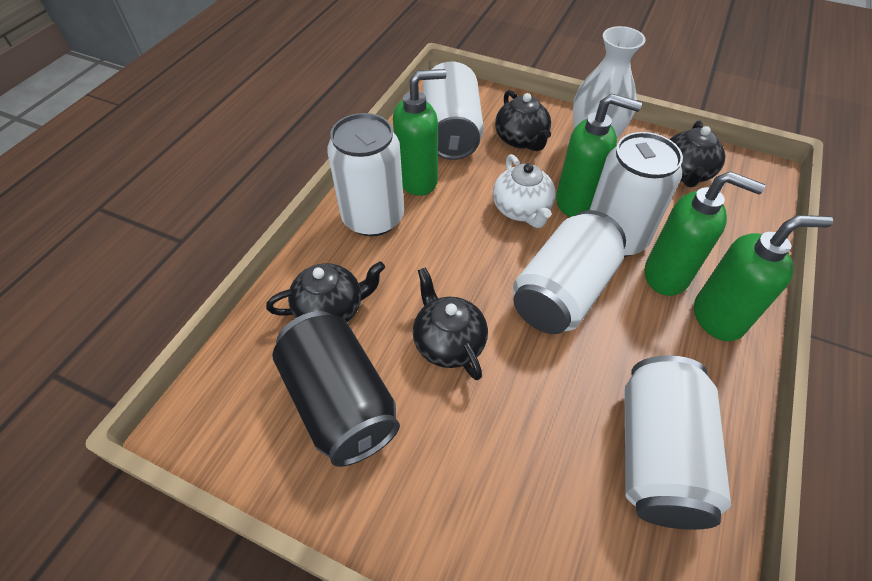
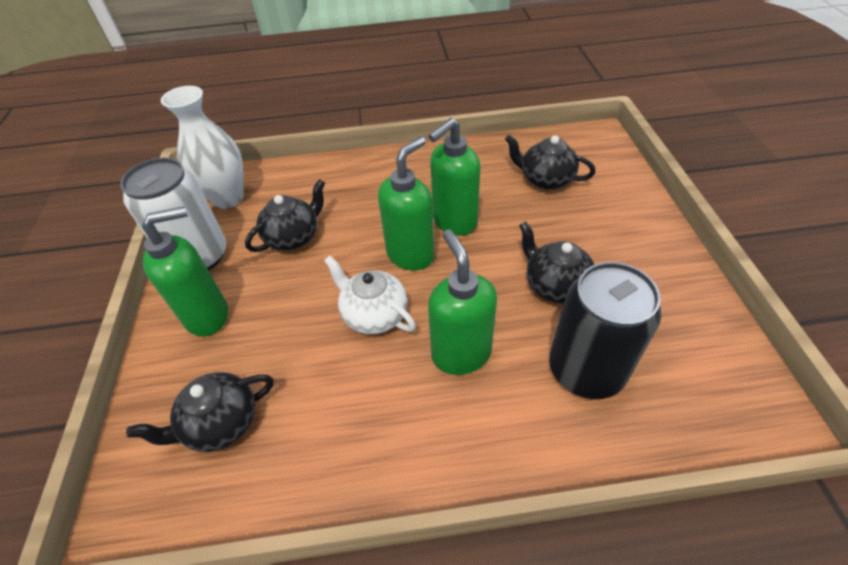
white can: [327,113,404,237] [423,62,484,160] [513,210,626,334] [590,132,683,257] [625,355,731,530] = 5 -> [120,158,227,271] = 1

